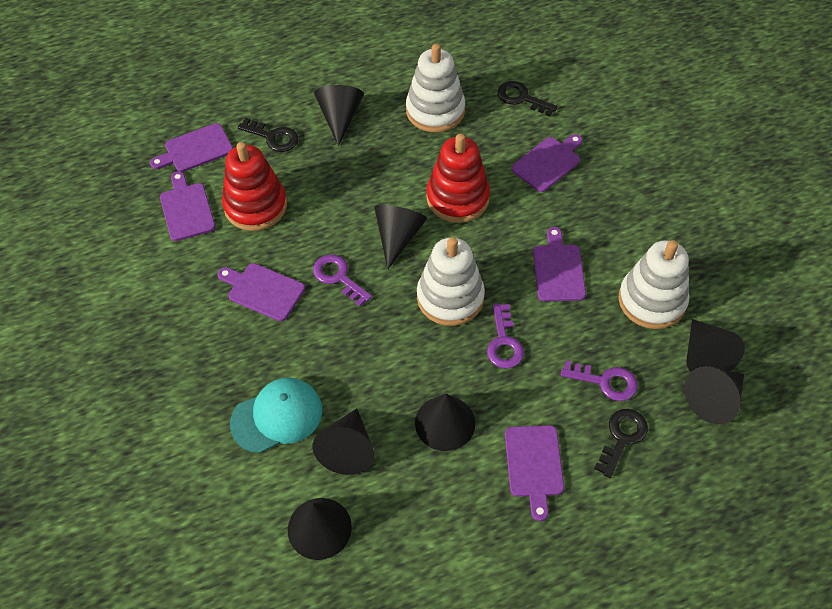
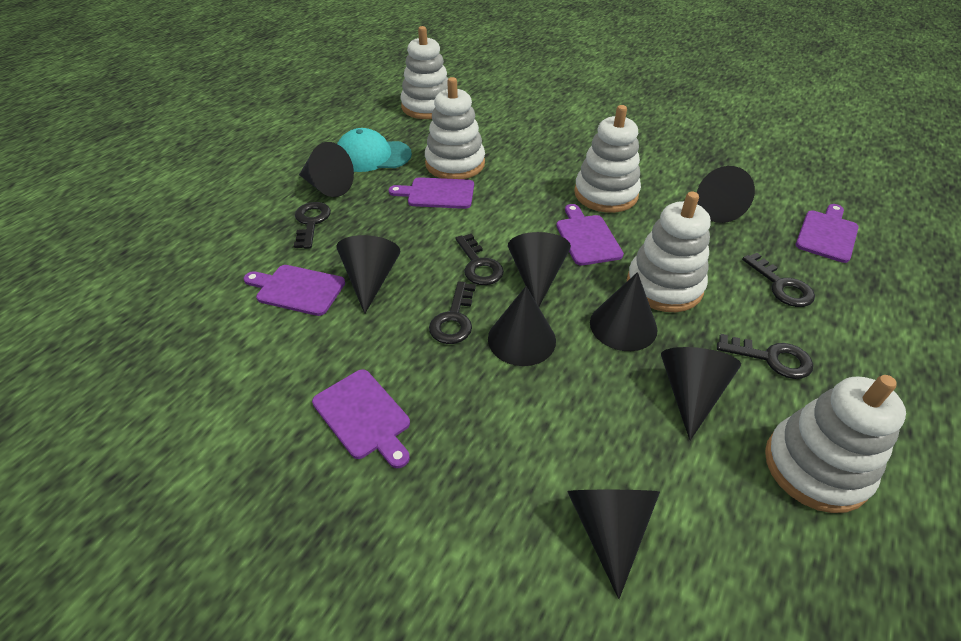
black cone: [288,498,352,560] [313,408,374,475] [314,85,364,146] [374,205,427,269] [415,393,475,451] [684,366,744,424] [686,319,745,372] = 7 -> [299,142,354,197] [337,235,400,314] [488,286,556,366] [508,232,571,307] [567,490,660,599] [590,272,657,351] [661,347,741,440] [697,166,755,223] = 8
black key: [238,118,298,152] [497,81,558,117] [594,409,648,478] = 3 -> [294,202,331,249] [429,281,476,344] [455,234,504,285] [717,334,813,379] [742,253,815,307] = 5
purple cutting board: [150,123,233,172] [160,171,216,241] [218,263,305,321] [505,425,564,521] [512,134,583,192] [533,227,586,301] = 6 -> [244,265,345,316] [312,369,410,468] [389,177,474,209] [556,204,624,266] [796,204,859,263] = 5
purple key: [313,255,372,307] [487,304,524,369] [561,361,638,401] = 3 -> none = 0
red stacking toy: [222,142,287,231] [426,134,490,223] = 2 -> none = 0
white stacking toy: [406,44,465,132] [417,237,485,326] [618,240,690,329] = 3 -> [401,26,448,119] [425,77,485,179] [574,105,641,213] [627,192,711,312] [765,375,906,513] = 5

